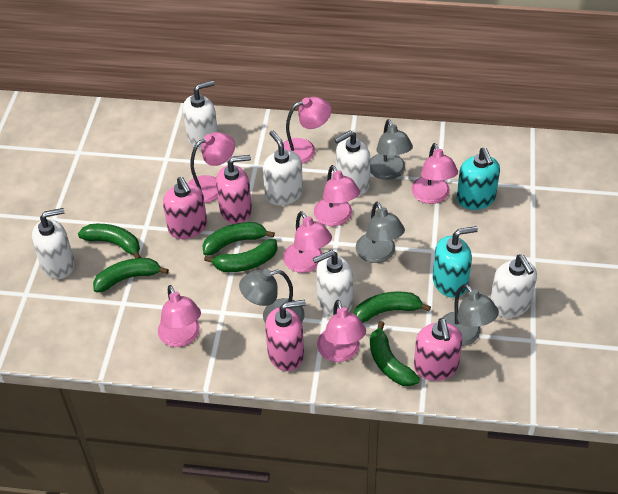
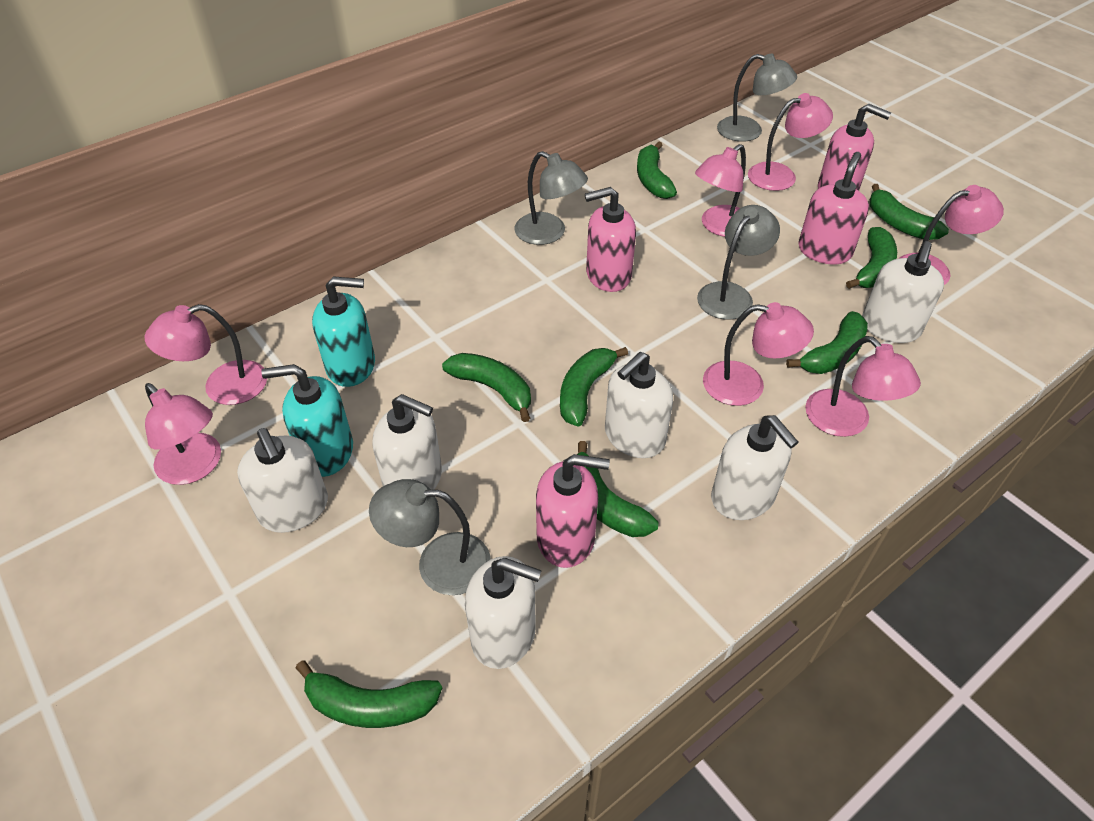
green banana: [78,224,141,258] [93,258,169,293] [202,222,275,256] [204,239,277,272] [354,292,431,323] [370,321,420,386] = 6 -> [296,660,442,728] [442,353,531,422] [560,347,628,427] [577,441,658,537] [637,141,677,199] [786,311,868,374] [846,227,897,289] [870,184,949,240] = 8

